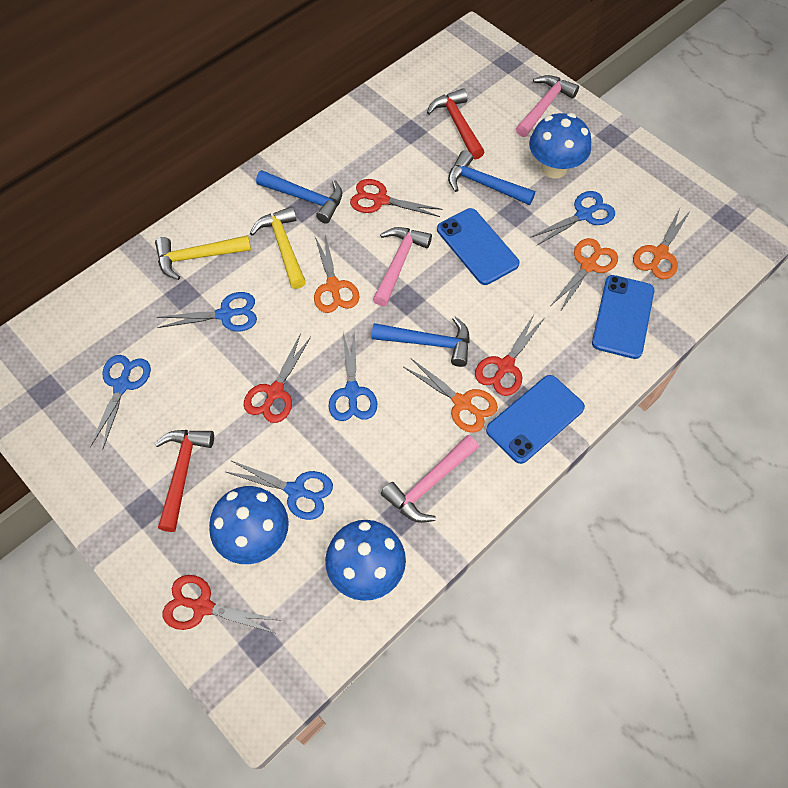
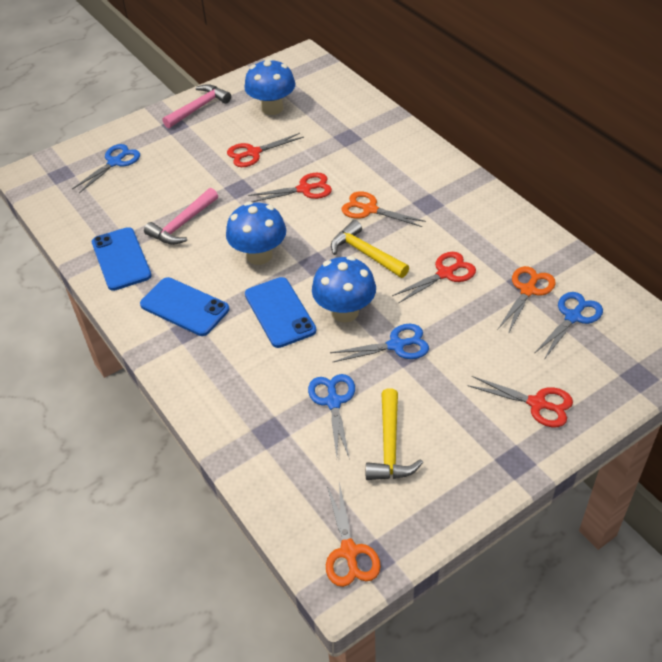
blue hammer: [256,170,342,224] [371,316,470,367] [448,150,535,205] = 3 -> none = 0
blue scissors: [90,355,151,450] [157,292,257,331] [226,460,333,520] [329,330,377,421] [530,191,615,245] = 5 -> [72,144,140,193] [308,374,355,457] [330,324,429,363] [535,292,603,358] = 4
orange scissors: [314,234,359,313] [404,358,498,433] [551,238,618,312] [633,208,690,279] = 4 -> [326,482,381,587] [342,191,426,227] [498,266,556,334] = 3
pink hammer: [373,227,432,306] [381,435,479,523] [516,75,579,137] = 3 -> [144,188,218,245] [162,84,231,128] = 2
red hammer: [155,430,214,532] [427,88,485,160] = 2 -> none = 0

